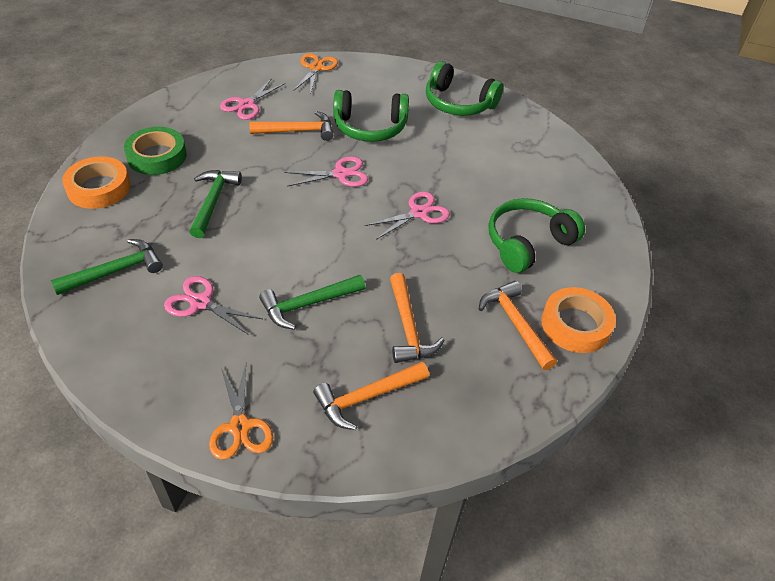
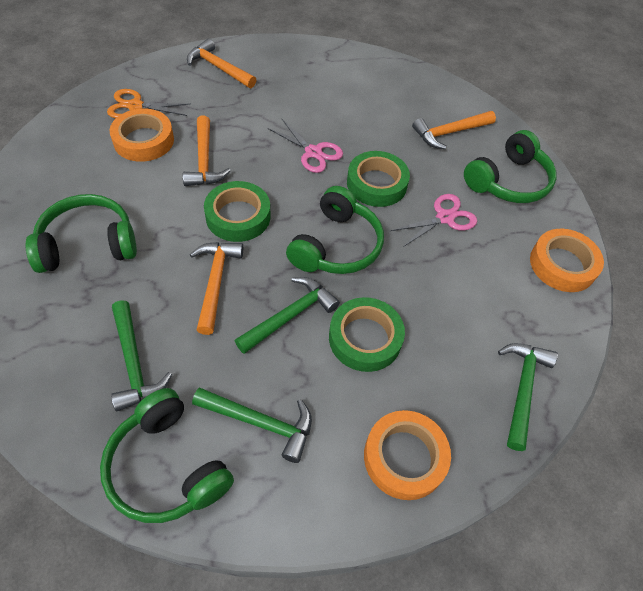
green hammer: [51,239,163,295] [190,170,242,238] [259,275,365,330] = 3 -> [111,300,172,411] [192,387,312,463] [235,277,340,354] [498,343,558,451] = 4
green headphones: [333,90,409,142] [426,61,503,116] [488,198,585,273] = 3 -> [26,194,137,273] [100,388,234,523] [286,186,384,274] [464,130,557,203] = 4
green tape: [124,127,187,175] = 1 -> [204,181,270,242] [329,297,405,372] [347,151,410,207] = 3
orange scissors: [209,364,273,460] [294,53,338,95] = 2 -> [107,89,191,118] = 1
orange tape: [62,156,130,209] [541,287,616,353] = 2 -> [110,109,174,162] [364,410,451,500] [530,229,604,292] = 3
pink scissors: [164,276,262,335] [220,78,285,120] [284,156,368,187] [365,192,450,240] = 4 -> [267,119,343,173] [390,194,477,247] = 2

